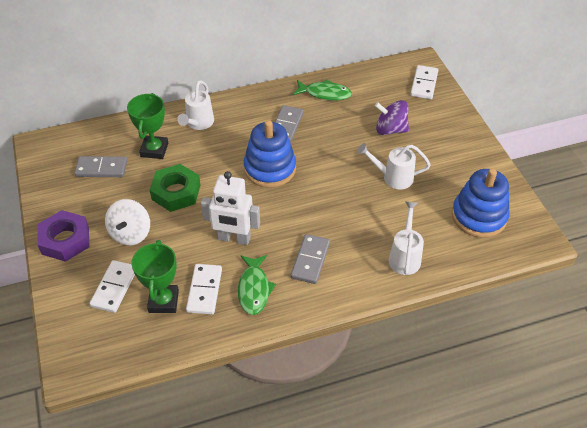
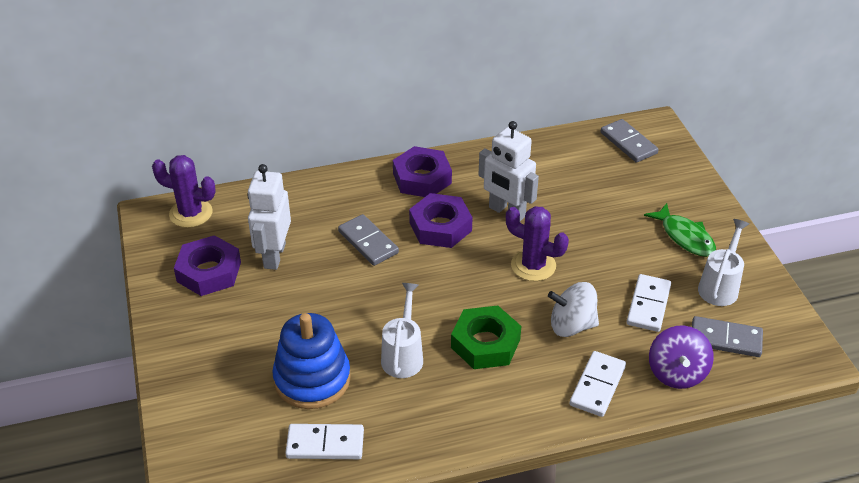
blue stacking toy: [244,120,296,188] [452,168,510,238] = 2 -> [272,313,351,409] = 1
green fish: [238,255,276,315] [293,79,352,101] = 2 -> [644,203,716,257] = 1
green trophy: [127,93,168,159] [132,240,179,313] = 2 -> none = 0
purple cactus: none = 0 -> [152,155,216,228] [506,206,569,281] = 2
purple nut: [37,210,89,262] = 1 -> [174,235,241,296] [393,146,452,197] [409,193,473,248] = 3
white robot: [201,171,260,245] = 1 -> [248,164,291,270] [478,121,539,221] = 2
white watering can: [177,80,214,130] [357,143,431,189] [389,202,424,275] = 3 -> [381,283,423,378] [698,219,749,306] = 2

